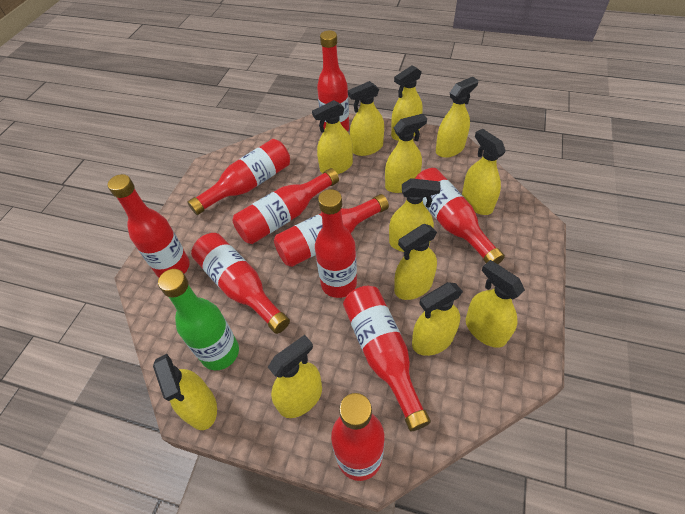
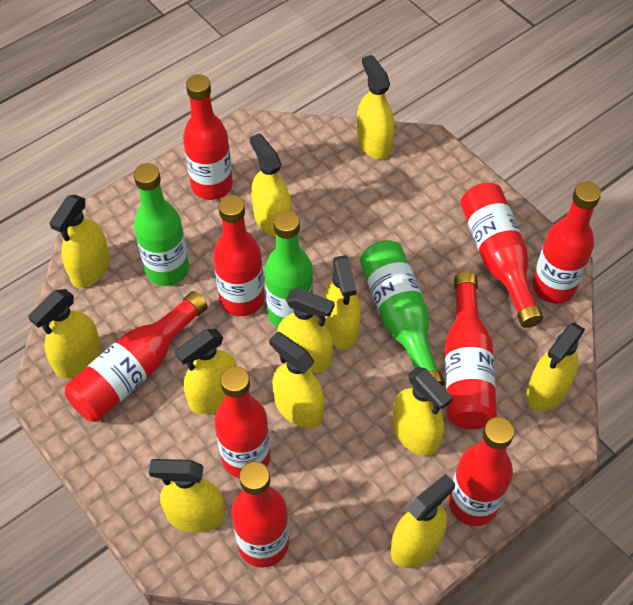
green bottle: [158,269,239,370] = 1 -> [134,163,189,286] [264,210,313,328] [360,240,445,386] = 3
red bottle: [108,174,190,278] [188,139,290,215] [191,233,290,334] [233,168,339,244] [274,194,389,267] [315,189,357,298] [317,30,349,132] [331,393,384,481] [343,286,431,431] [415,168,505,264] = 10 -> [65,291,208,422] [183,74,233,200] [213,195,264,316] [215,366,270,478] [232,461,289,568] [445,272,497,429] [449,417,514,526] [460,183,543,328] [532,181,601,303] = 9

